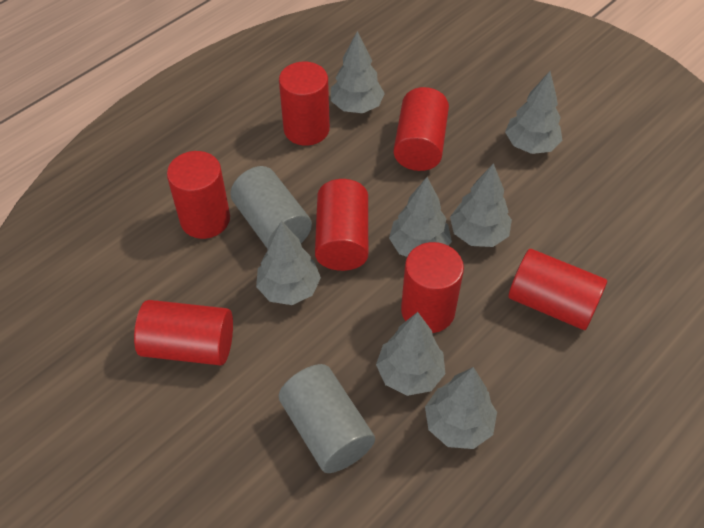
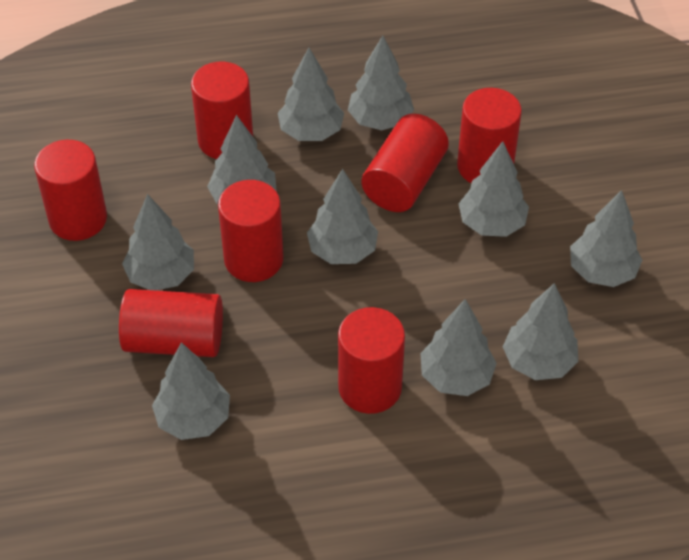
grey cylinder: [230,166,312,249] [279,364,375,473] = 2 -> none = 0
grey tree: [256,221,321,305] [331,31,385,113] [376,312,445,396] [389,177,452,257] [425,367,497,449] [450,163,512,247] [505,71,563,154] = 7 -> [122,194,194,290] [152,342,230,440] [207,115,277,204] [278,48,344,141] [307,169,378,264] [348,36,414,130] [420,299,497,396] [458,141,529,237] [503,283,578,380] [570,190,642,287] = 10

